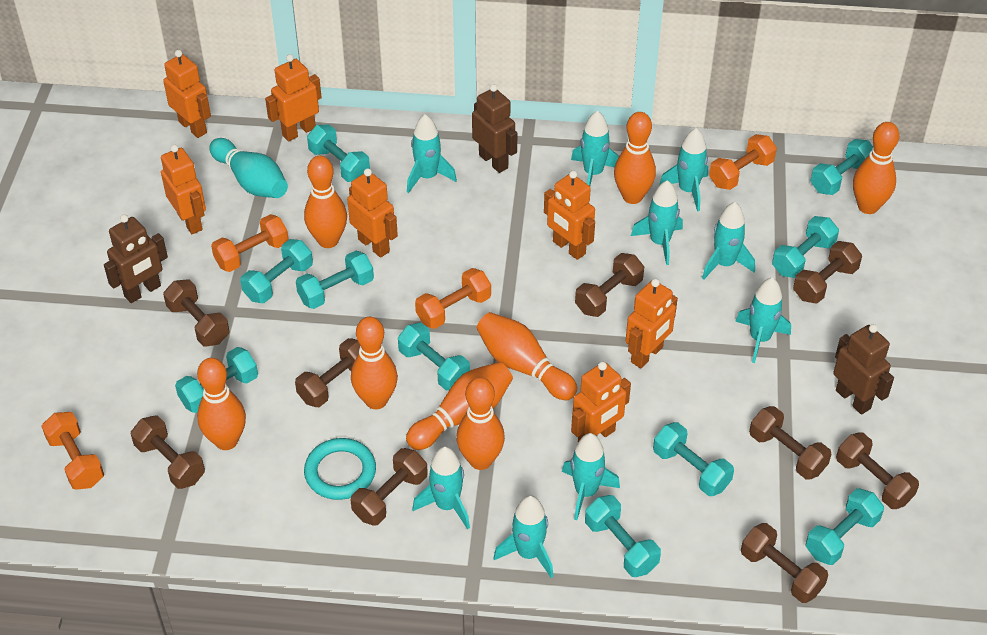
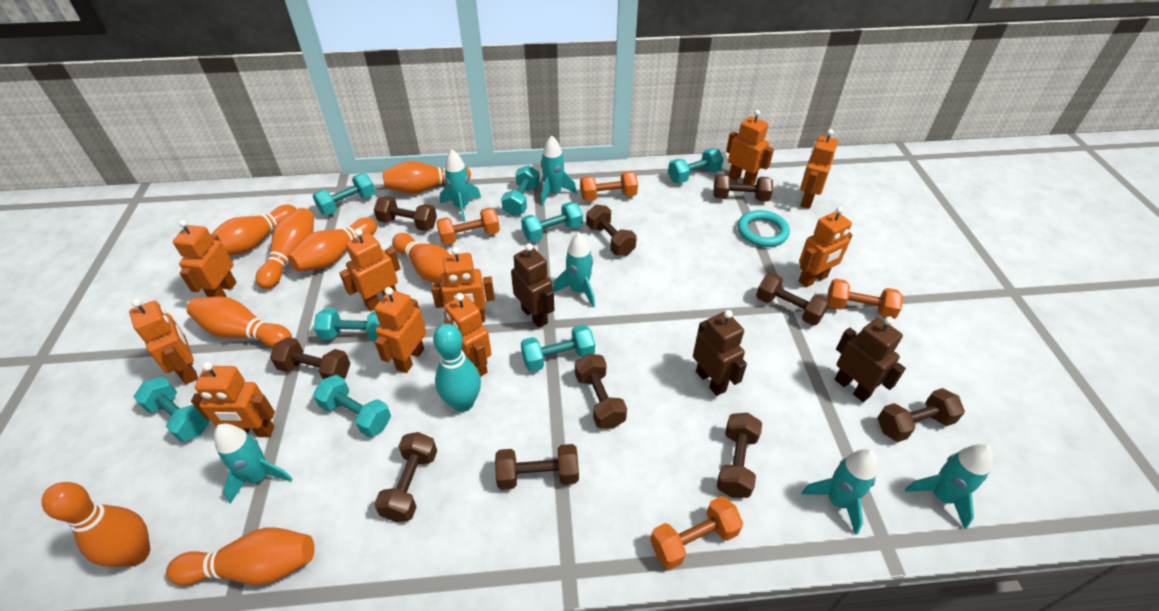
brown dumbbell: [131,415,205,489] [163,279,229,346] [295,338,360,407] [351,448,428,525] [575,253,644,317] [741,523,828,603] [749,406,831,480] [793,241,862,304] [836,432,919,509] = 9 -> [270,337,350,379] [374,196,437,231] [374,432,437,522] [495,444,579,490] [575,354,627,429] [586,205,637,256] [713,174,773,202] [717,413,762,498] [756,273,830,325] [877,388,965,442] = 10
orange robot: [161,144,206,234] [163,50,211,138] [265,54,322,142] [347,168,398,258] [544,171,595,260] [571,362,631,442] [626,279,678,368] = 7 -> [129,299,198,384] [173,220,236,297] [191,362,275,437] [339,229,401,311] [375,287,426,373] [431,247,495,322] [444,293,492,377] [726,110,774,185] [799,206,852,287] [800,129,838,209] = 10
turquoise dumbbell: [175,347,258,413] [240,239,313,303] [296,251,374,309] [307,125,370,182] [398,323,470,391] [585,495,661,577] [653,422,734,496] [772,216,839,278] [806,488,884,565] [810,139,873,195] = 10 -> [133,377,210,442] [313,173,375,215] [313,375,391,437] [314,308,380,342] [501,165,540,216] [521,202,583,242] [521,324,595,372] [668,148,724,183] = 8
turquoise rocket: [407,114,457,193] [412,446,470,529] [493,495,554,578] [562,433,620,520] [571,111,619,186] [631,180,683,265] [659,128,708,211] [702,202,755,280] [735,278,791,363] = 9 -> [214,424,293,504] [440,150,481,222] [541,136,577,206] [553,233,595,307] [802,449,878,535] [905,444,993,529] = 6

